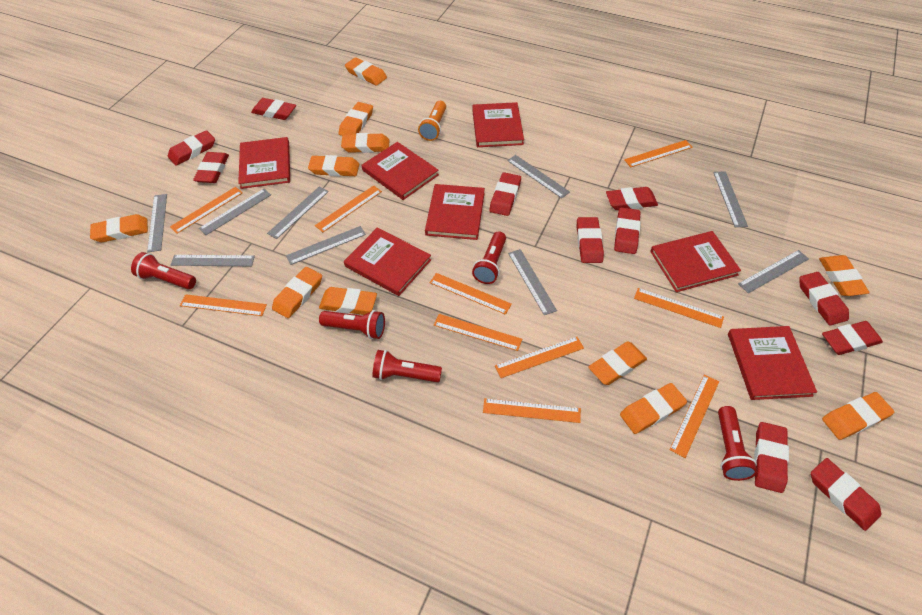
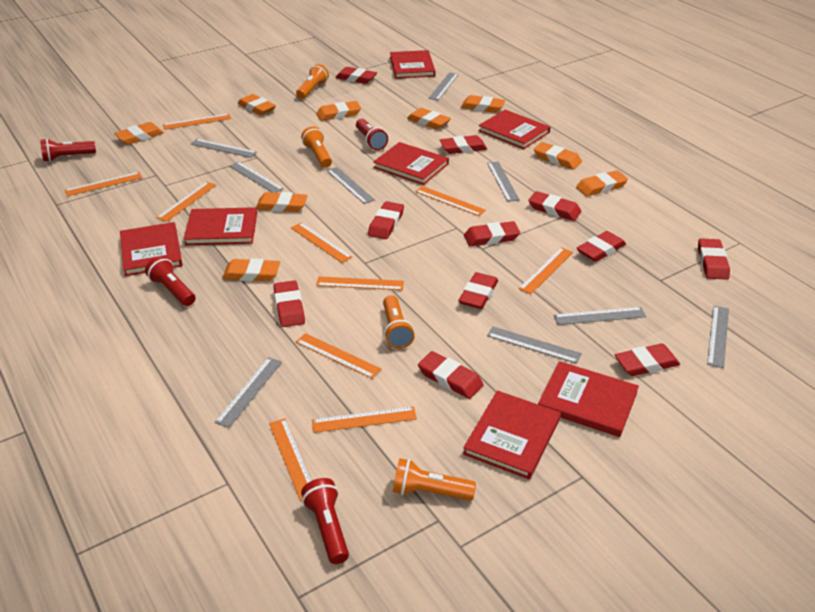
orange eraser: [90,214,148,242] [272,267,322,318] [308,155,359,177] [319,287,377,315] [339,102,373,136] [341,133,389,153] [345,57,387,86] [588,341,647,385] [620,383,687,434] [819,255,870,296] [822,392,894,440] = 11 -> [114,122,164,145] [222,258,280,281] [238,94,276,115] [256,192,308,212] [316,101,361,121] [407,108,451,129] [461,95,506,113] [534,142,582,169] [576,170,628,196] = 9
orange flashlight: [418,101,446,141] = 1 -> [296,64,329,99] [301,126,332,168] [383,295,415,349] [393,458,476,500] = 4
red flashlight: [131,252,196,289] [319,310,385,339] [372,350,442,382] [472,231,506,284] [718,406,757,481] = 5 -> [40,138,96,162] [145,256,196,306] [301,478,349,564] [356,119,388,150] = 4

